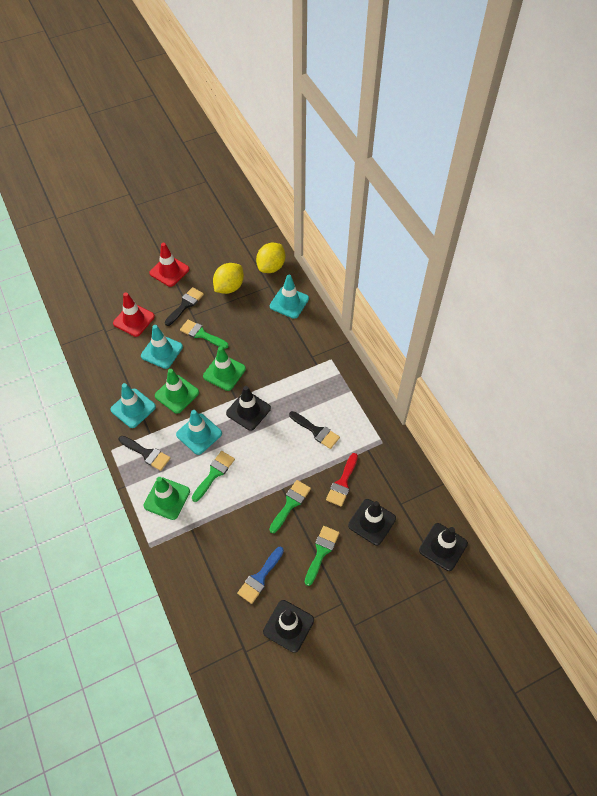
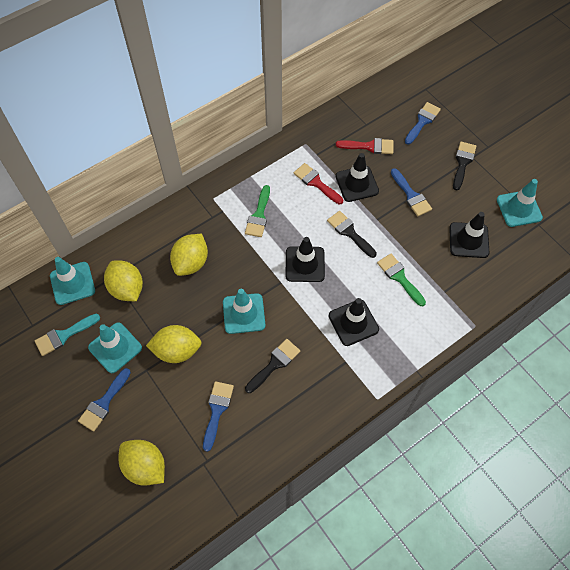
blue brush: [237,547,284,604] = 1 -> [78,368,131,432] [203,381,234,452] [391,168,432,216] [405,102,441,145] = 4
green brush: [180,319,229,349] [192,451,235,502] [269,480,311,533] [305,526,339,586] = 4 -> [245,185,270,237] [377,254,426,306] = 2
green traffic cone: [144,477,190,520] [155,369,199,414] [203,346,246,391] = 3 -> none = 0
red brush: [326,453,358,507] = 1 -> [294,163,343,204] [336,138,393,154] = 2
red traffic cone: [113,292,155,337] [149,243,189,287] = 2 -> none = 0
turquoise brush: none = 0 -> [35,314,100,356] = 1
yellow lemon: [213,263,244,294] [256,243,286,273] = 2 -> [104,260,143,301] [119,440,165,486] [146,325,202,363] [170,234,208,276] = 4

